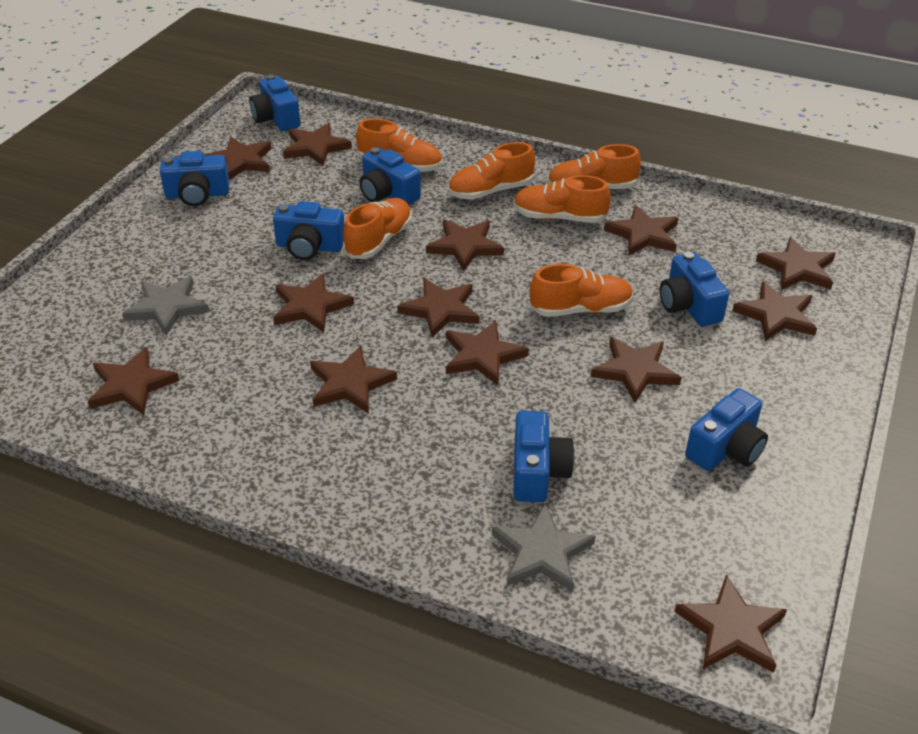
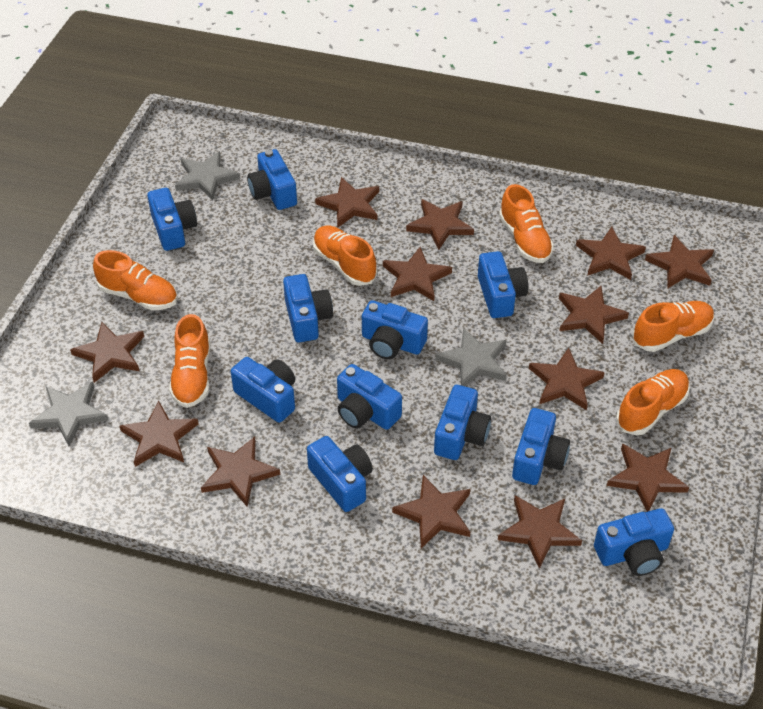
blue camera: [160,151,230,206] [249,75,300,131] [273,201,344,260] [360,147,421,205] [514,411,575,502] [660,252,729,326] [685,388,768,471] = 7 -> [147,188,197,251] [231,357,295,423] [247,149,297,210] [283,274,333,342] [307,436,373,512] [337,364,402,430] [362,300,428,359] [434,385,491,460] [478,251,528,318] [512,408,570,485] [594,508,674,576] = 11
grey star: [122,276,209,336] [492,503,596,592] = 2 -> [29,382,108,446] [175,151,240,200] [435,328,507,387] = 3

